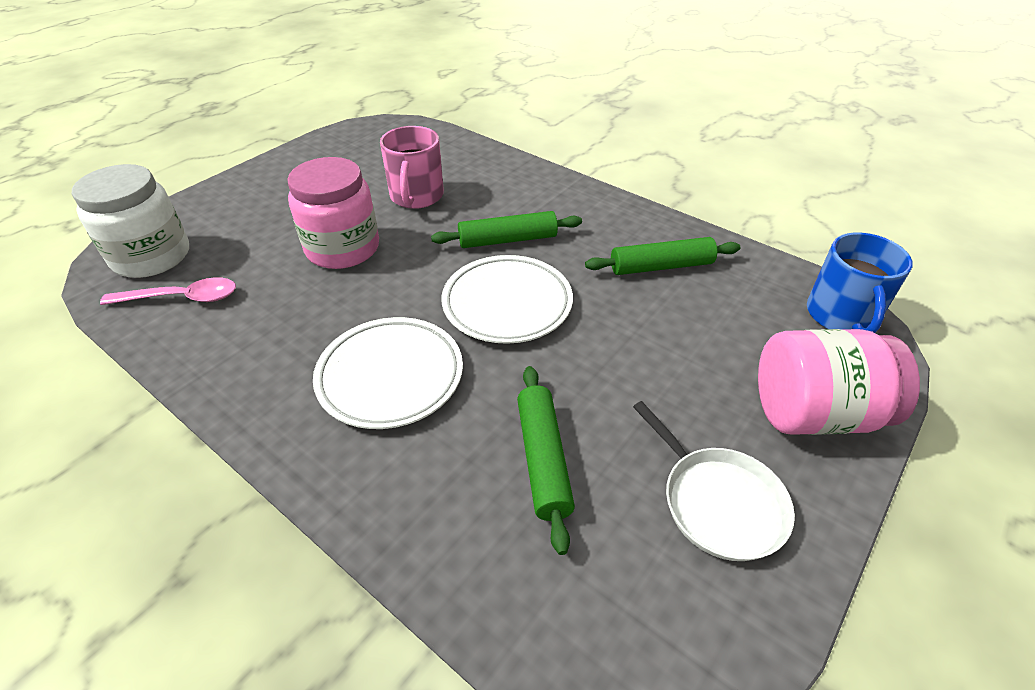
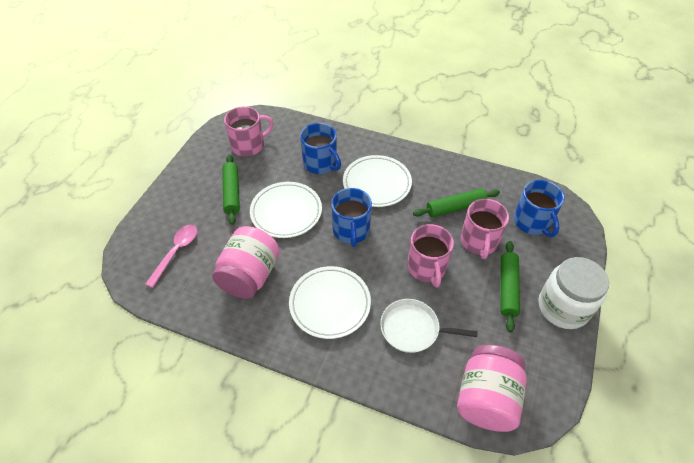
blue mug: [807,232,913,333] = 1 -> [300,123,341,174] [331,188,372,247] [514,180,564,237] = 3
pink mug: [380,126,444,209] = 1 -> [224,106,274,157] [407,224,454,288] [461,199,509,259] = 3
white plate: [313,317,463,429] [442,255,573,344] = 2 -> [250,182,322,238] [289,266,371,339] [343,155,412,207] = 3

